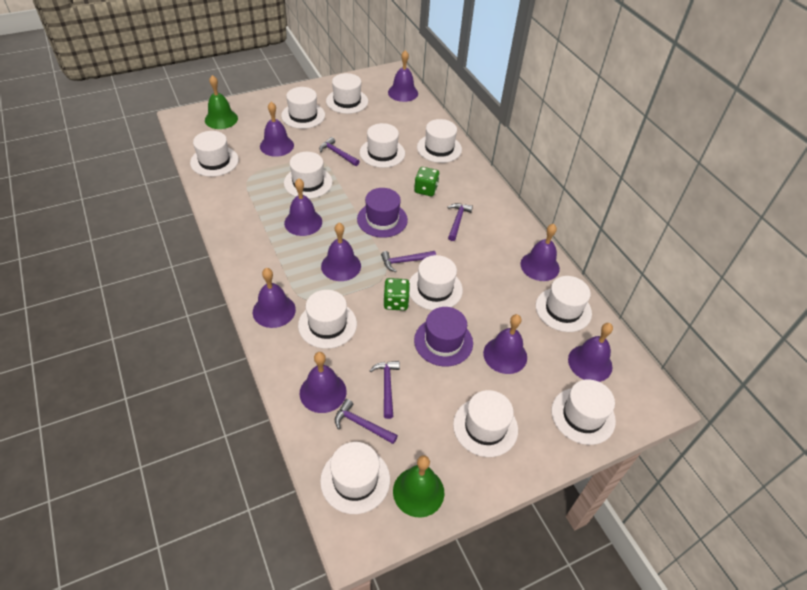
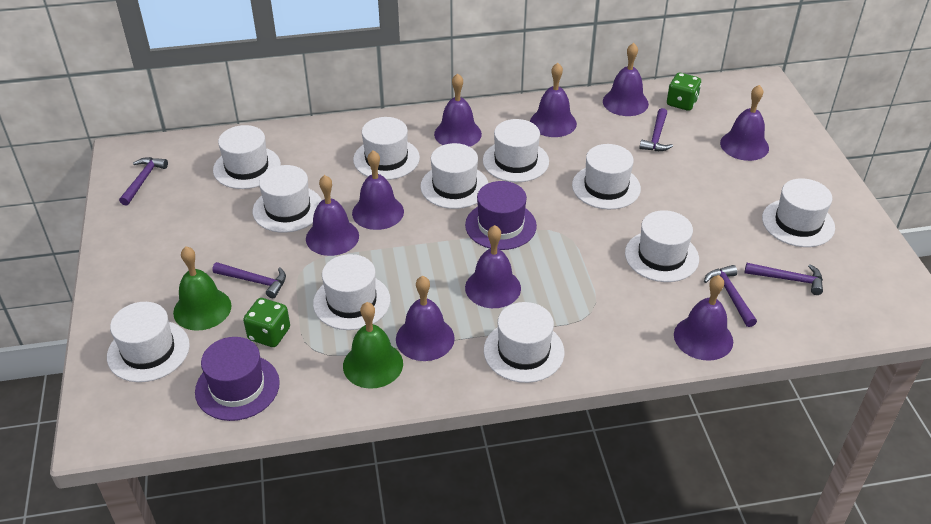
white hat: [190,131,239,177] [281,87,325,129] [284,152,333,199] [298,290,357,349] [320,442,390,514] [326,73,368,114] [360,123,405,168] [409,255,463,310] [417,119,462,163] [453,390,518,457] [536,276,592,332] [551,379,616,445] = 12 -> [107,302,190,382] [213,125,281,189] [253,165,322,233] [313,254,390,330] [353,117,420,180] [420,143,488,209] [483,119,549,182] [484,302,564,383] [572,144,641,209] [625,210,699,282] [762,178,835,247] = 11

